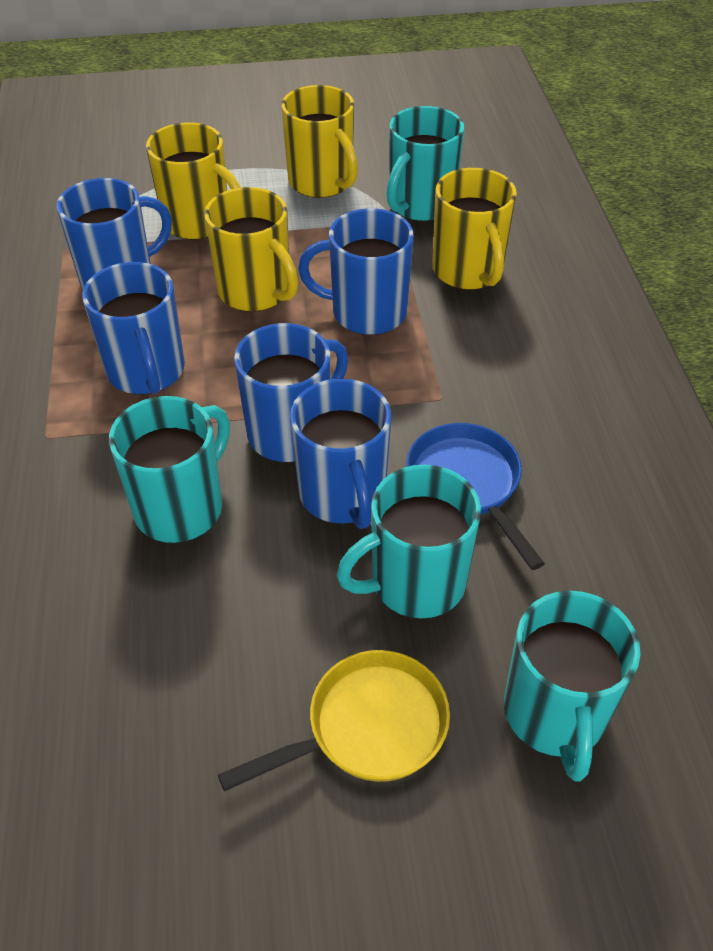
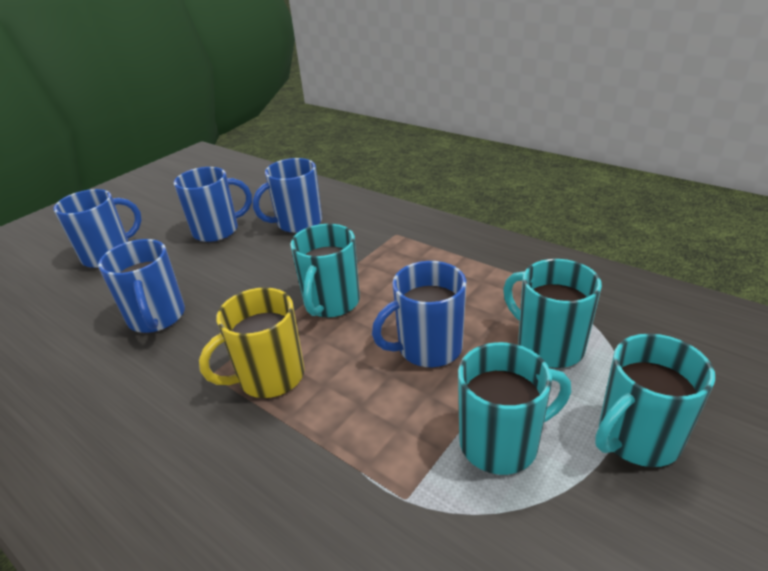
blue pan: [406,423,545,570] = 1 -> none = 0
yellow mug: [146,122,241,240] [204,187,298,312] [281,85,358,198] [432,168,517,290] = 4 -> [199,287,305,398] = 1
yellow pan: [218,650,450,791] = 1 -> none = 0

